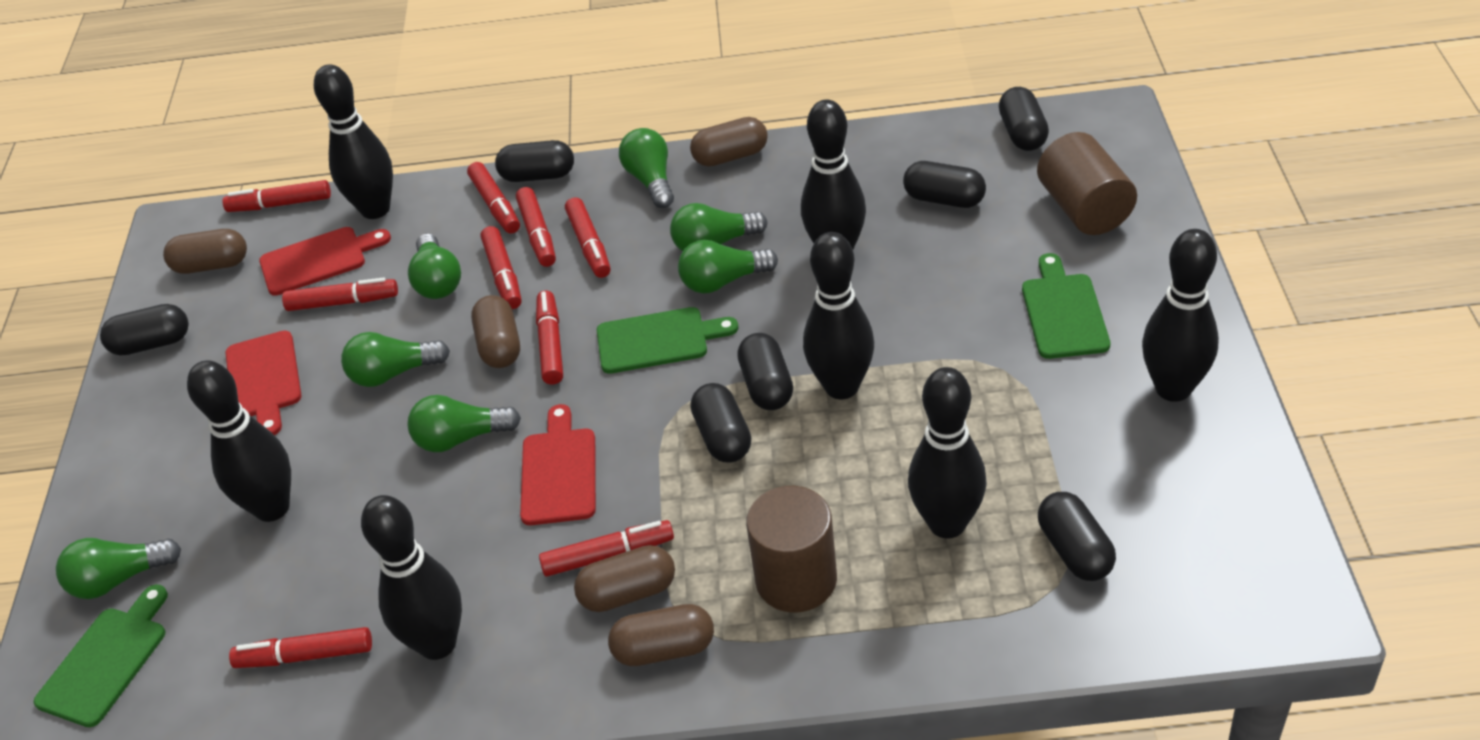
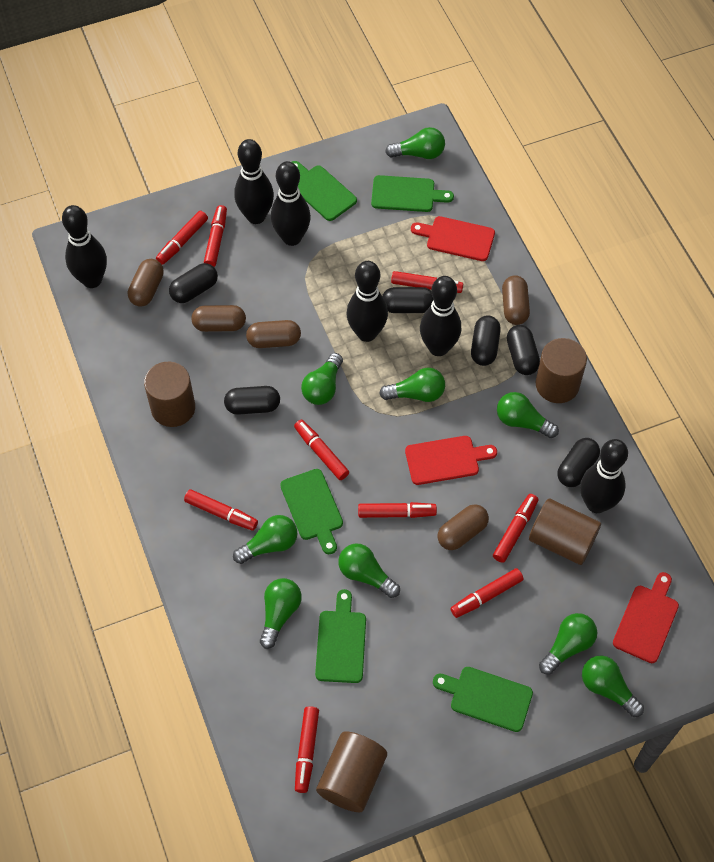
black bowling pin: [187,360,291,522] [314,64,393,219] [361,495,462,660] [801,100,866,250] [803,232,874,399] [908,367,987,539] [1142,229,1219,402] = 7 -> [62,205,107,288] [234,139,274,224] [271,161,311,246] [346,261,388,342] [420,276,461,356] [580,439,628,513] = 6
black capsule: [100,304,189,355] [495,140,574,182] [690,383,751,462] [737,333,793,410] [903,161,986,208] [999,87,1049,151] [1038,492,1116,581] = 7 -> [169,263,218,303] [224,386,280,415] [382,287,433,313] [471,315,501,366] [507,325,540,375] [557,438,600,487] = 6
brown cylinder: [746,486,837,613] [1037,132,1137,235] = 2 -> [144,362,195,427] [316,731,387,812] [529,498,601,565] [535,338,587,403] = 4
green cutting board: [34,584,168,727] [597,307,738,374] [1022,253,1110,359] = 3 -> [280,469,343,554] [292,161,357,221] [315,589,366,683] [371,175,454,212] [433,667,533,732] = 5
green light bulb: [56,538,181,599] [341,332,450,387] [407,395,521,452] [408,233,461,299] [619,128,674,208] [670,203,768,251] [678,240,778,294] = 7 -> [233,515,297,564] [260,578,302,649] [301,353,343,405] [338,543,400,598] [379,367,445,402] [385,127,445,159] [497,392,559,438] [539,613,597,675] [582,655,644,717] = 9

